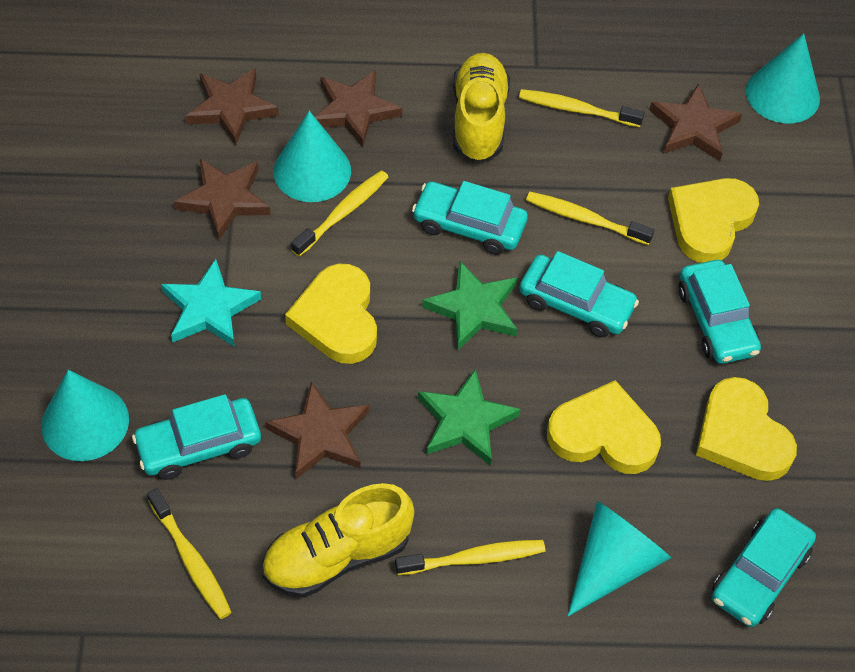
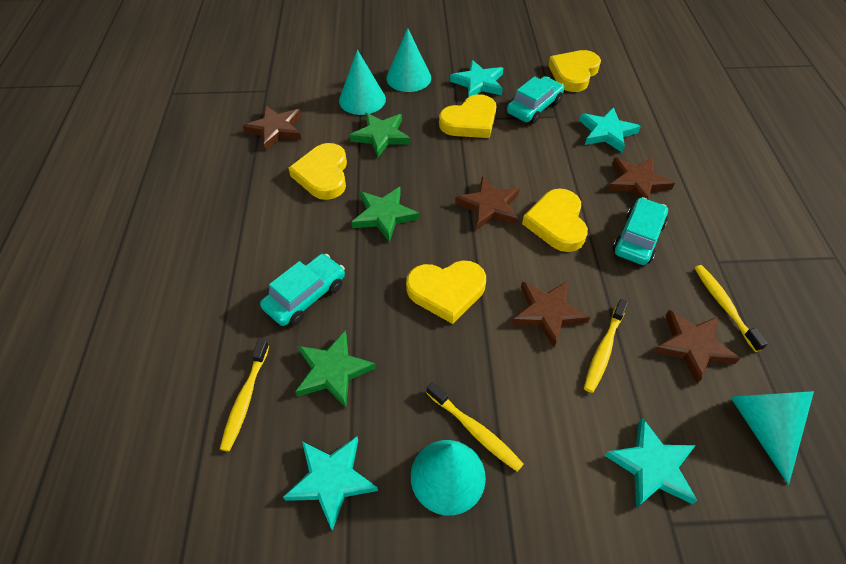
green star: [418,369,521,466] [422,260,518,351] = 2 -> [295,330,376,408] [350,113,410,157] [352,187,419,242] = 3
turquoise car: [132,394,261,480] [412,181,528,255] [519,251,639,337] [678,260,761,364] [712,508,816,627] = 5 -> [260,254,345,326] [507,76,564,124] [613,197,668,265] = 3
turquoise star: [161,259,261,347] = 1 -> [283,437,378,531] [450,60,503,97] [579,107,641,153] [605,417,698,508] = 4
yellow heart: [285,263,377,364] [547,380,661,474] [668,178,759,263] [696,377,797,481] = 4 -> [289,143,347,200] [406,260,486,324] [439,94,496,138] [522,189,588,252] [548,50,601,92] = 5
yellow shoe: [262,483,414,598] [453,53,510,162] = 2 -> none = 0
yellow toothbrush: [147,488,232,619] [291,170,388,257] [395,540,545,575] [519,89,644,127] [526,192,654,245] = 5 -> [220,339,269,452] [426,382,524,472] [584,299,628,393] [695,265,768,352] = 4

